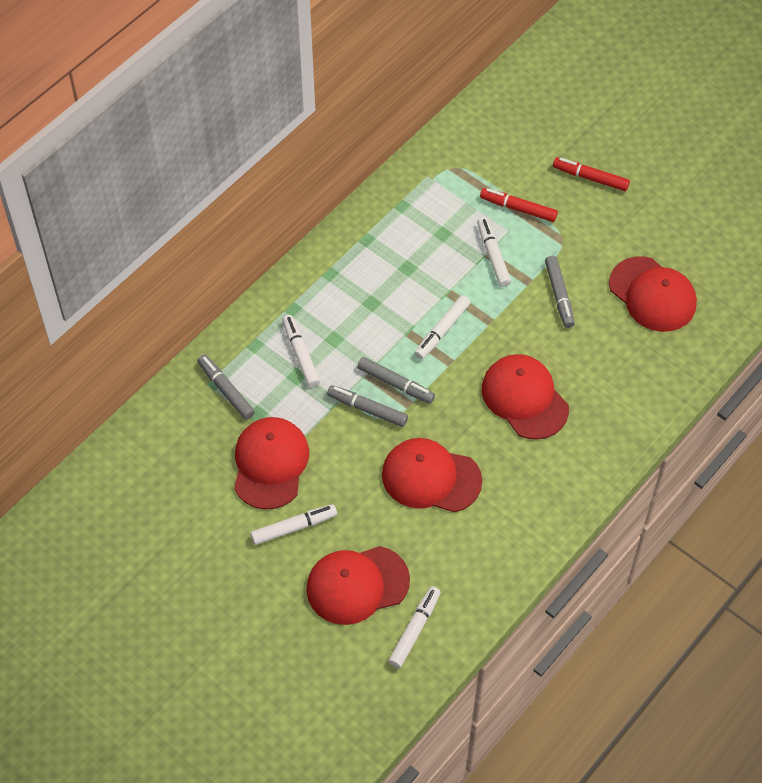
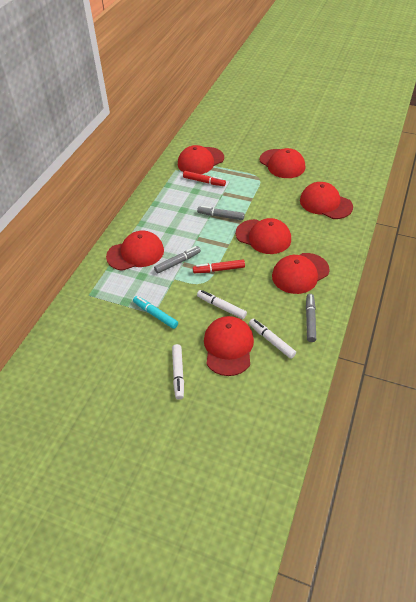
grey marker: [197,355,255,420] [327,385,408,427] [357,357,435,404] [545,256,575,328] = 4 -> [154,246,201,274] [197,206,245,220] [306,294,316,342] = 3
red cap: [234,417,309,509] [306,546,410,625] [382,438,482,512] [482,354,569,440] [609,256,697,332] = 5 -> [106,231,164,271] [178,145,224,174] [204,316,254,376] [236,218,291,254] [259,148,305,178] [272,253,330,294] [300,182,353,219] = 7
turquoise marker: none = 0 -> [133,296,178,329] = 1
white marker: [251,504,337,545] [282,315,320,387] [388,586,441,668] [415,295,470,359] [477,217,511,287] = 5 -> [172,344,184,400] [197,290,247,319] [249,318,296,359] = 3

